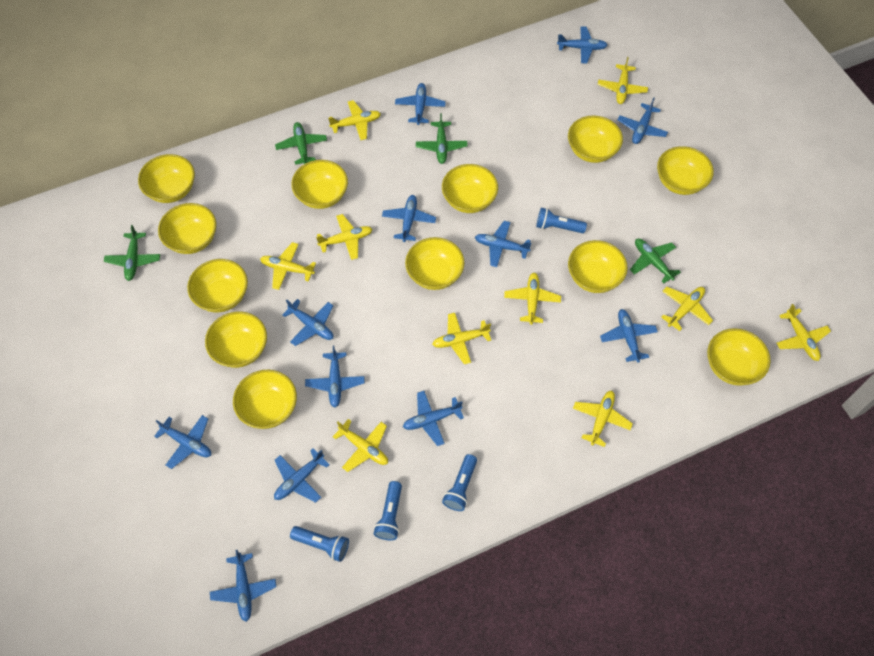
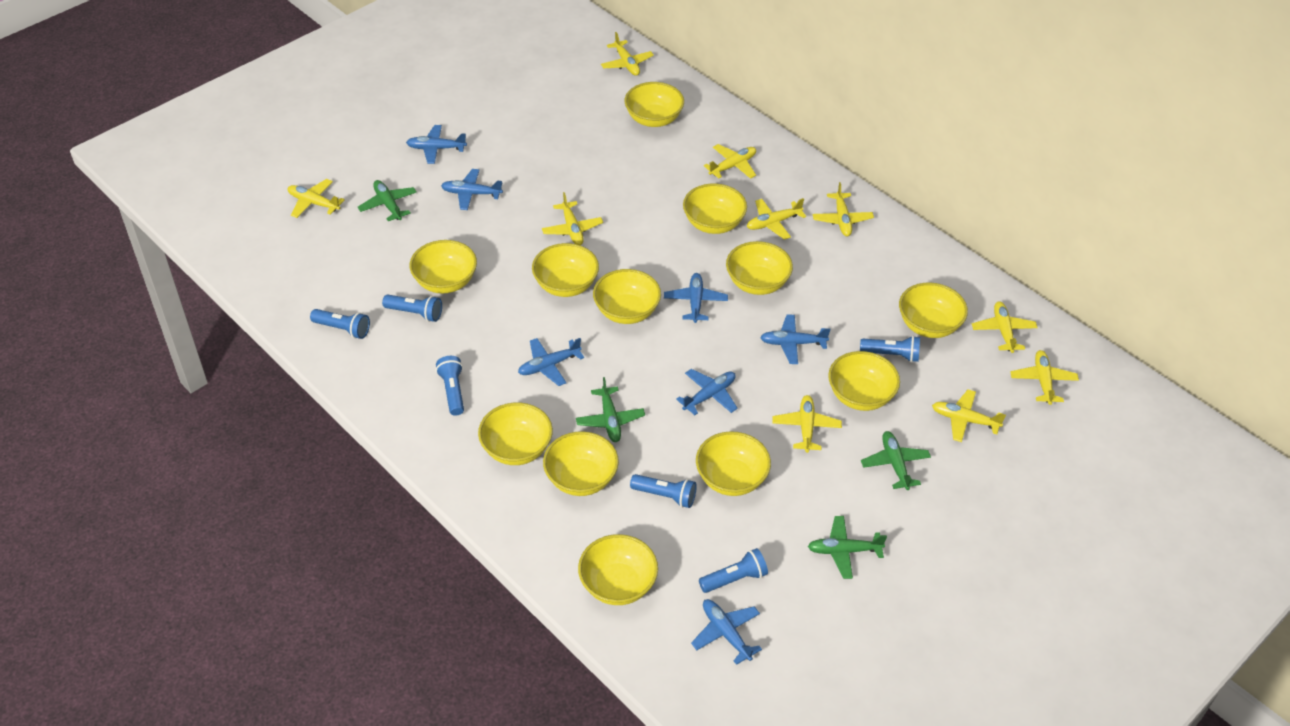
blue flashlight: [290,526,349,562] [374,481,402,540] [442,454,477,511] [536,207,587,233] = 4 -> [310,309,370,339] [382,295,442,322] [436,356,464,416] [630,474,697,508] [699,548,768,593] [860,336,920,362] = 6
blue plane: [154,415,211,469] [210,550,276,622] [274,448,330,503] [282,299,333,346] [305,345,365,408] [382,195,436,242] [395,83,446,125] [403,391,464,446] [475,221,531,267] [557,26,608,64] [600,309,658,363] [617,98,668,144] = 12 -> [406,125,467,164] [441,169,503,210] [518,338,584,386] [664,273,728,323] [676,369,738,415] [691,599,762,665] [760,315,830,364] = 7

